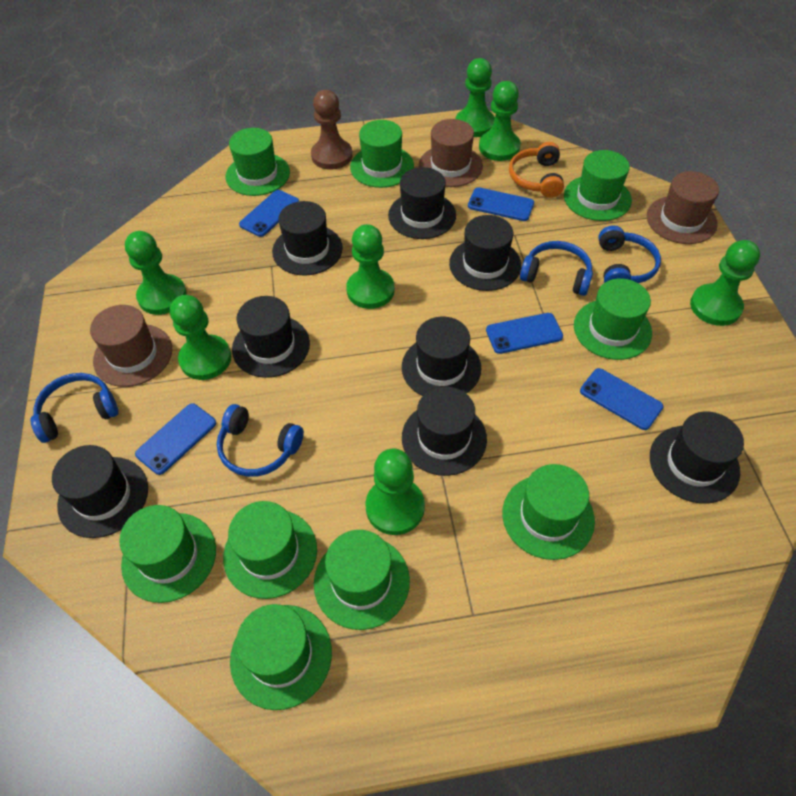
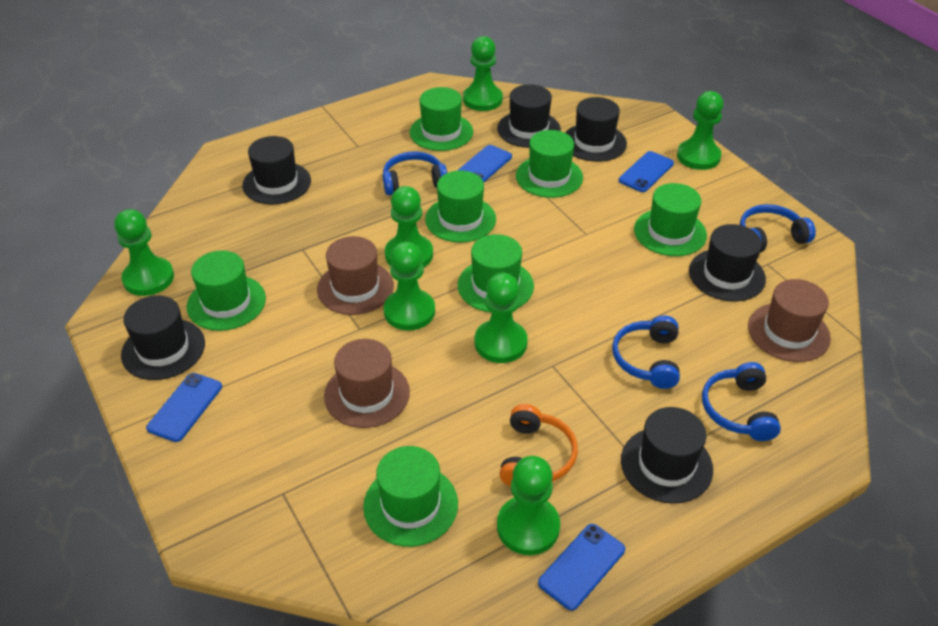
black hat: [52,445,148,538] [232,296,310,378] [272,201,343,276] [388,167,456,239] [402,316,481,396] [402,386,487,476] [449,215,521,291] [650,412,744,503] = 8 -> [121,295,205,380] [242,136,311,205] [497,84,561,148] [565,97,627,162] [621,407,713,504] [689,224,766,301] = 6
blue phone: [135,403,216,475] [239,190,299,237] [468,187,534,221] [486,313,563,354] [580,368,663,430] = 5 -> [146,373,222,442] [457,145,512,183] [538,524,625,611] [619,151,674,192] = 4
brown pawn: [311,90,352,170] = 1 -> none = 0
green hat: [119,505,216,603] [223,501,317,599] [226,128,290,196] [230,604,332,710] [314,530,410,630] [350,120,414,188] [502,464,595,560] [564,150,632,221] [574,279,652,360] = 9 -> [187,251,266,331] [363,446,458,547] [410,87,473,151] [425,171,496,242] [458,234,534,313] [516,130,583,198] [634,183,707,256] = 7

